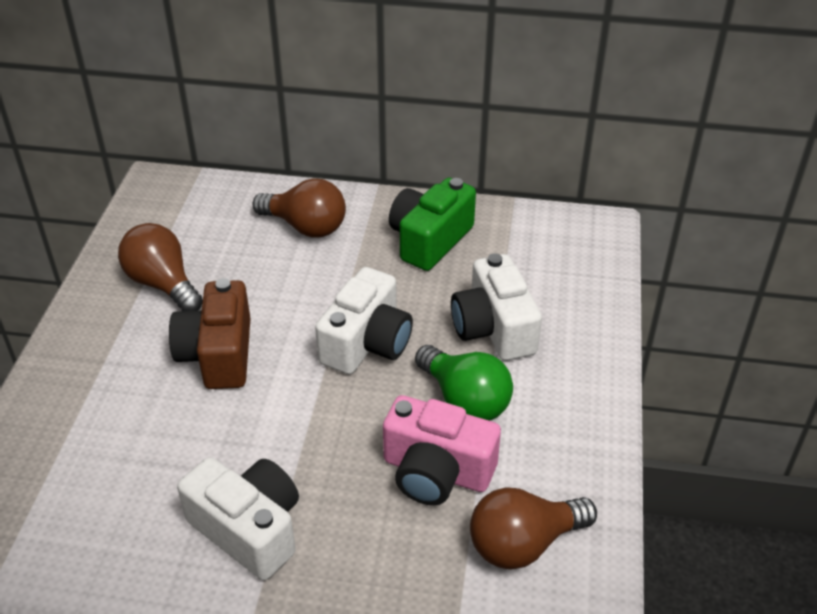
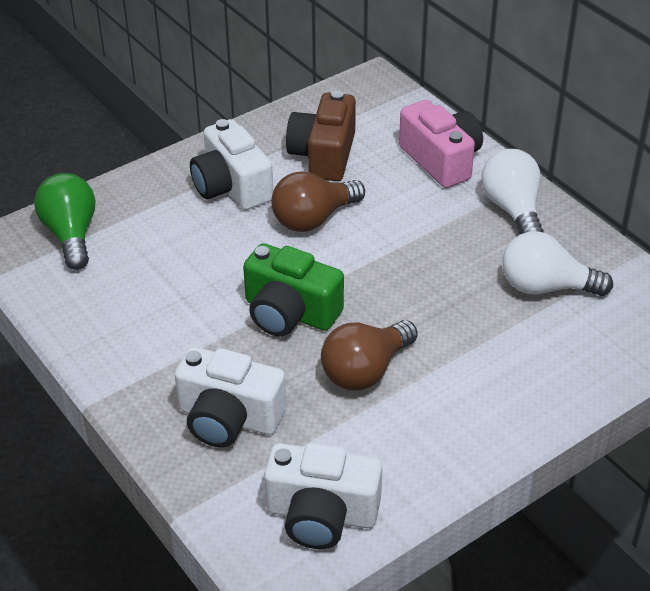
brown light bulb: [118,223,203,311] [253,178,346,238] [470,487,597,570] = 3 -> [271,172,365,232] [321,320,418,390] = 2
white light bulb: none = 0 -> [481,149,543,234] [502,231,613,296] = 2

